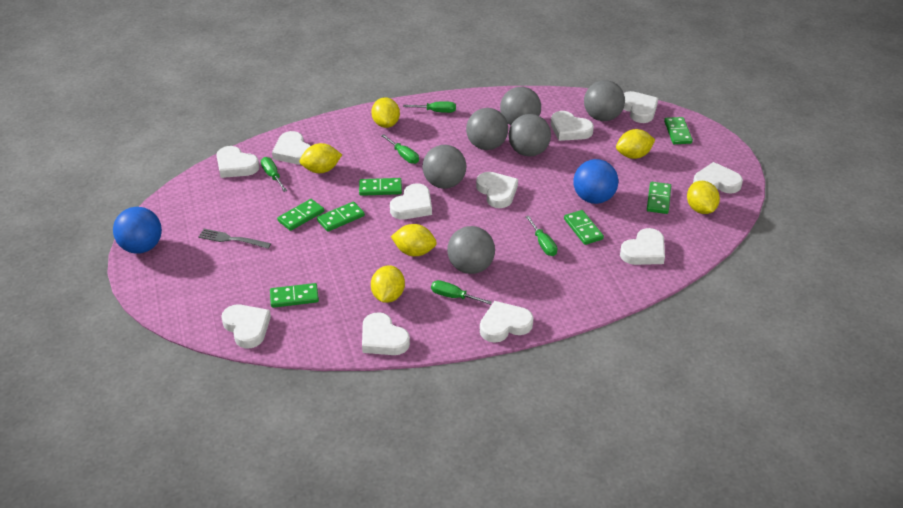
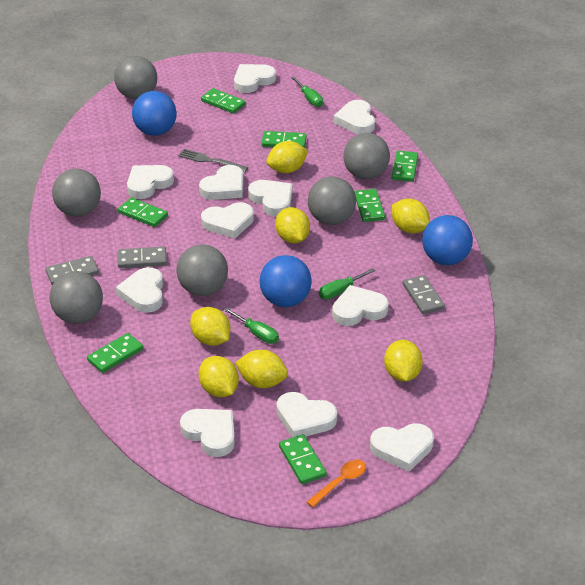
blue ball: [113,207,162,254] [573,159,618,204] = 2 -> [132,91,177,136] [260,255,312,307] [422,215,473,265] = 3
green screwdriver: [261,157,287,192] [381,134,419,164] [403,101,456,113] [431,280,492,305] [525,216,557,256] = 5 -> [224,307,279,344] [291,77,323,107] [319,268,375,300] = 3
grey domino: none = 0 -> [46,256,99,285] [118,246,167,268] [403,275,445,314] = 3
orange spoon: none = 0 -> [307,460,366,508] = 1
yellow lemon: [300,143,342,173] [371,97,400,128] [371,266,405,303] [391,224,437,256] [616,129,655,159] [687,181,720,214] = 6 -> [190,307,230,346] [199,356,239,397] [235,350,288,388] [266,141,308,173] [275,207,310,243] [384,340,423,382] [391,199,430,233] = 7

